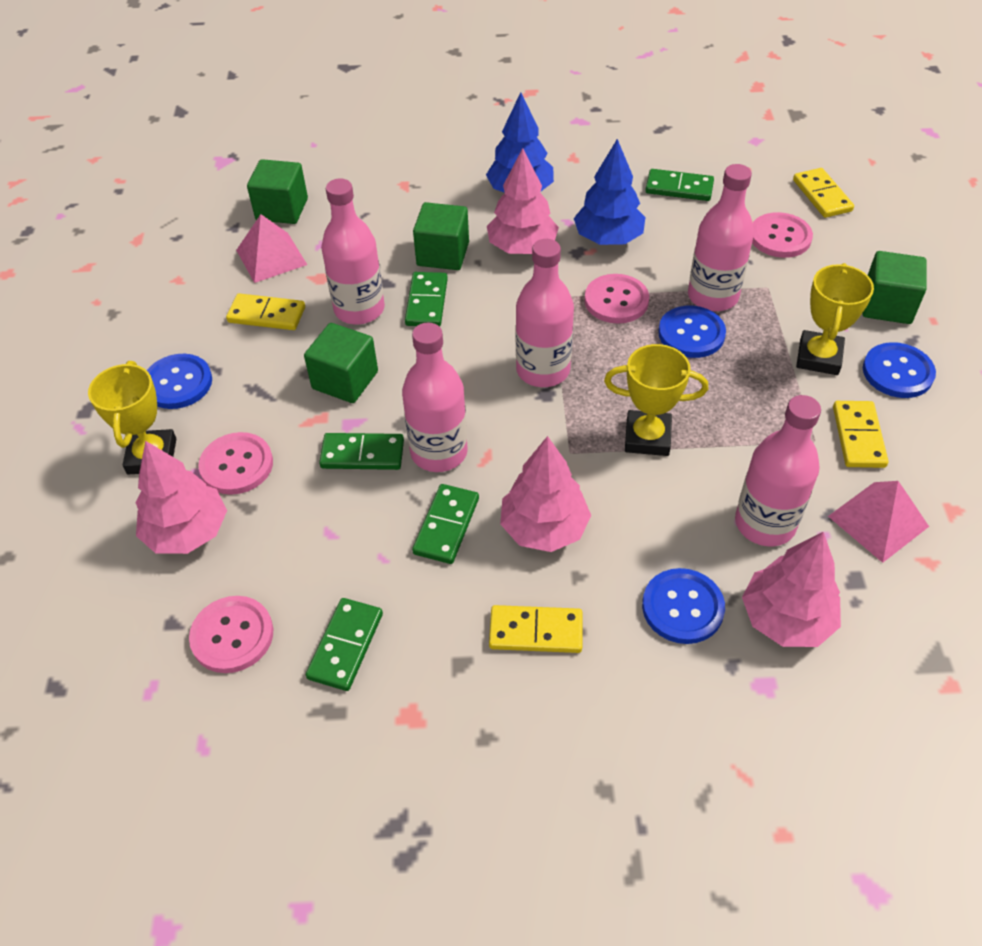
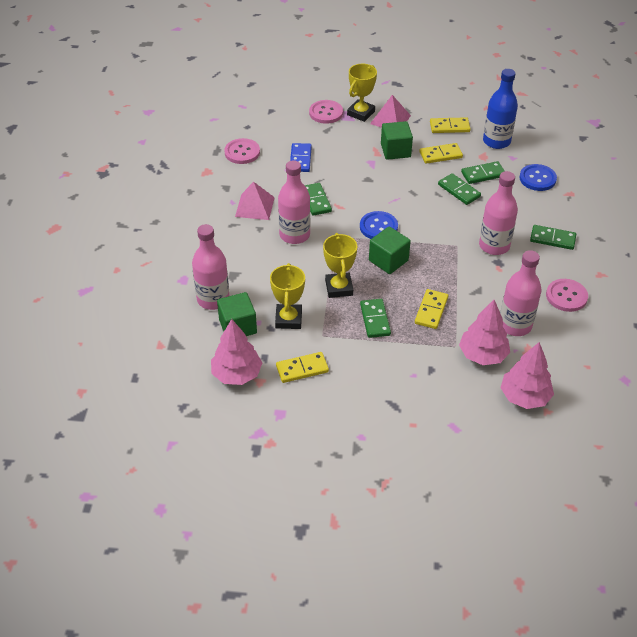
blue bottle: none = 0 -> [483,69,518,149] = 1
blue button: [147,354,212,409] [642,568,725,644] [658,306,726,358] [863,342,936,398] = 4 -> [360,211,398,239] [519,164,557,191] = 2
blue domino: none = 0 -> [290,143,312,172] = 1
blue tree: [486,92,554,193] [574,139,645,245] = 2 -> none = 0
green cube: [247,159,308,224] [304,323,378,403] [413,202,469,270] [862,251,927,324] = 4 -> [217,292,257,336] [369,226,411,274] [381,121,413,160] = 3
pink bottle: [321,179,385,325] [402,323,468,472] [516,239,574,387] [688,164,754,311] [735,395,821,546] = 5 -> [192,224,229,310] [278,160,310,244] [479,171,518,255] [500,250,541,336] = 4
pink button: [189,596,273,673] [198,432,273,495] [585,274,649,324] [752,212,813,258] = 4 -> [224,138,260,164] [309,100,343,124] [546,279,588,312] = 3
pink tree: [136,441,227,554] [487,148,559,254] [500,436,591,552] [742,532,841,647] = 4 -> [211,319,262,385] [459,300,510,365] [501,342,554,409] = 3

